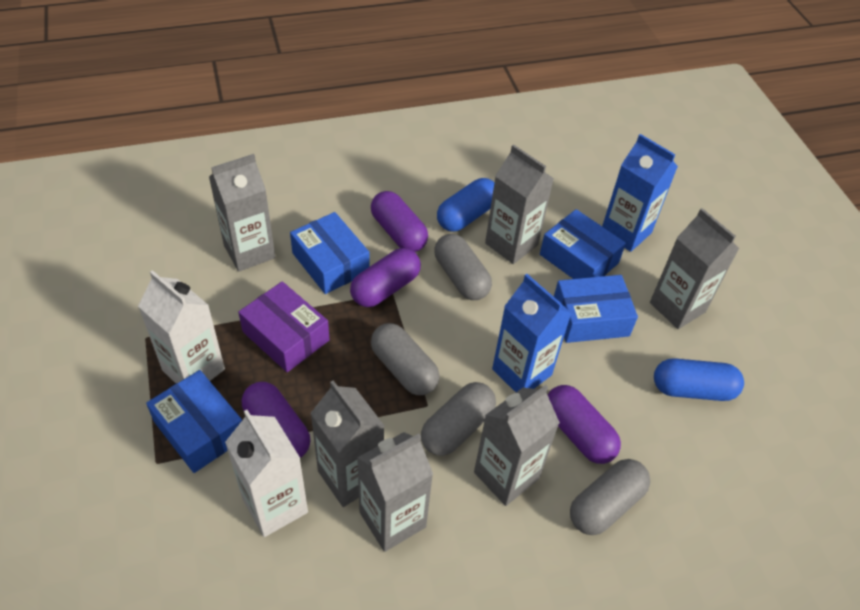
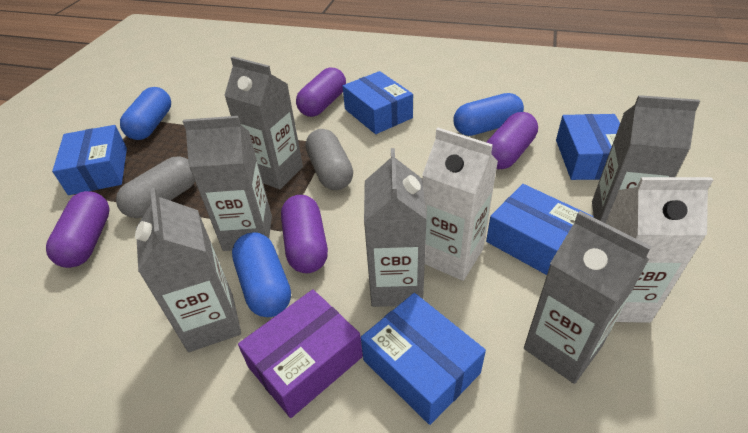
blue box: [146,370,242,473] [290,212,370,294] [540,209,626,279] [554,275,638,343] = 4 -> [52,125,127,195] [343,71,413,134] [361,293,486,425] [486,184,594,275] [556,114,620,180] = 5
blue capsule: [437,178,495,232] [654,358,744,401] = 2 -> [120,87,171,140] [232,232,291,317] [454,93,524,136] = 3
blue carton: [492,274,571,392] [602,134,678,252] = 2 -> none = 0
grey capsule: [371,323,439,395] [421,382,496,456] [434,234,492,300] [570,459,650,535] = 4 -> [116,156,195,218] [306,129,353,190] = 2

